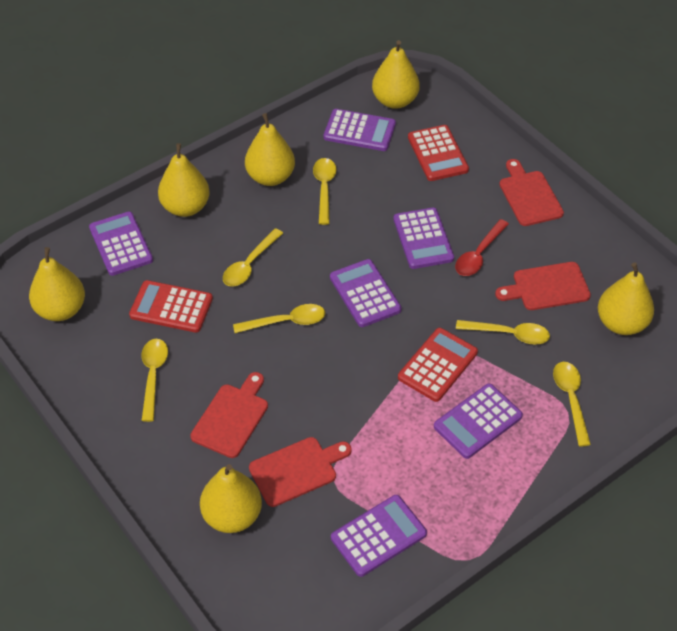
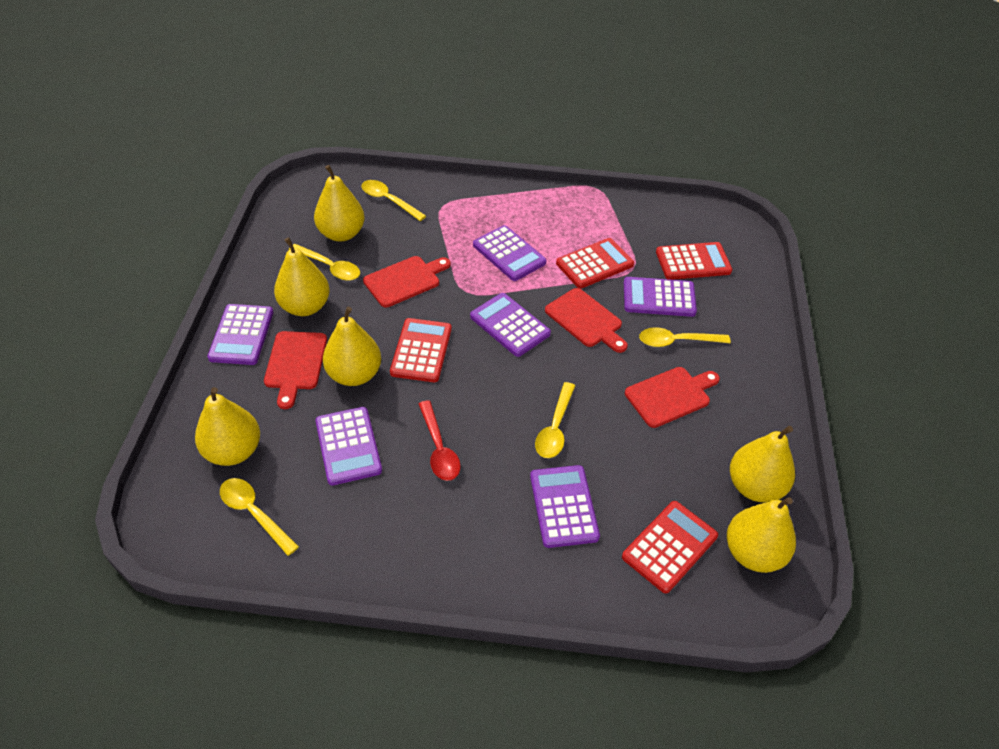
red calculator: [129,280,213,333] [398,328,478,402] [408,125,469,181] = 3 -> [390,318,452,382] [556,238,634,289] [622,501,718,593] [656,242,733,280] = 4
yellow spoon: [142,339,168,422] [223,228,283,286] [233,304,325,333] [313,158,337,225] [456,320,550,345] [553,362,591,446] = 6 -> [220,478,299,556] [289,244,360,281] [361,180,426,221] [535,382,575,458] [639,327,731,347] = 5

